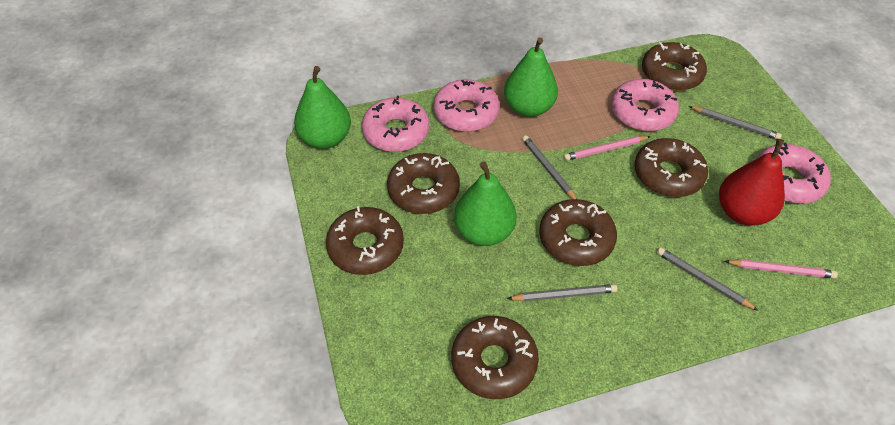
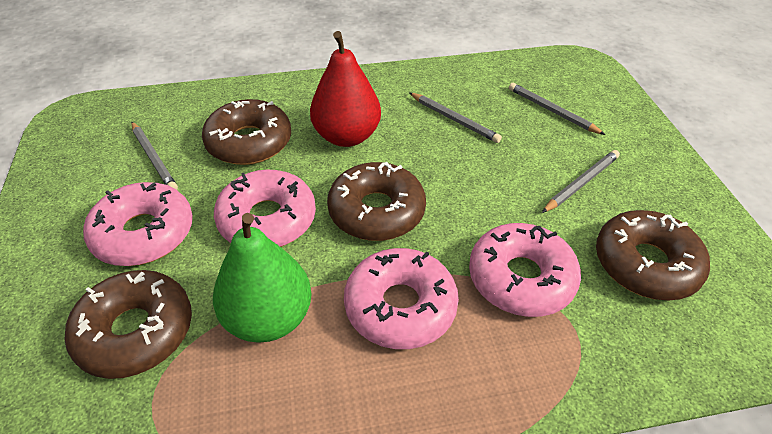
brown donut: [326,206,404,275] [387,153,460,214] [451,316,539,399] [539,199,617,266] [634,138,708,197] [642,42,707,91] = 6 -> [65,270,192,379] [202,99,291,165] [327,162,426,241] [596,210,710,301] = 4
green pear: [294,66,351,149] [454,161,517,246] [504,37,558,117] = 3 -> [213,213,311,343] = 1
pink pencil: [563,136,651,161] [724,259,838,279] = 2 -> none = 0

